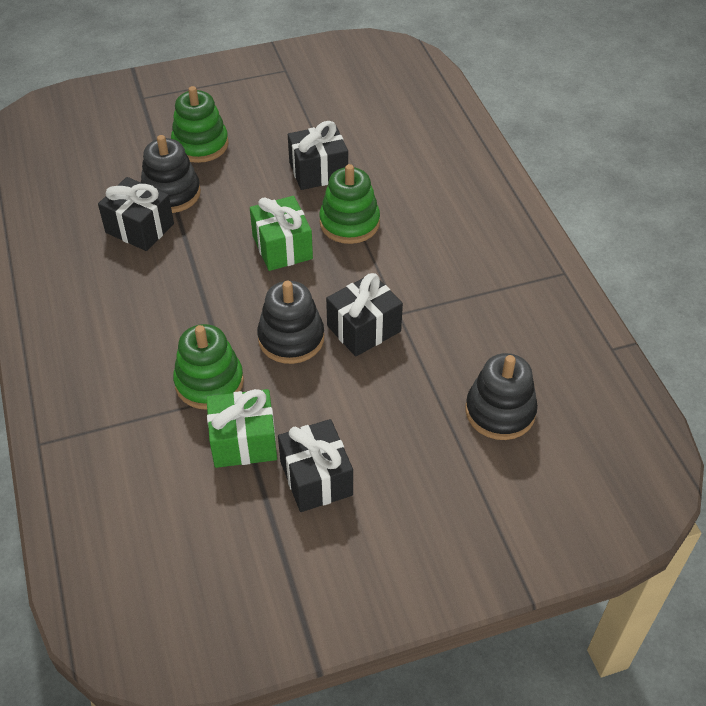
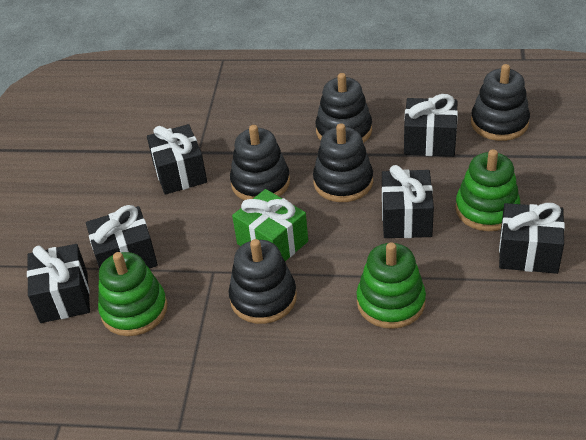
black gift: [98,177,174,251] [278,419,353,512] [288,121,348,190] [326,273,403,357] = 4 -> [27,244,90,323] [86,205,158,269] [147,124,207,195] [382,165,434,238] [404,94,458,157] [499,203,565,274] = 6
black stacking toy: [141,135,201,213] [257,281,324,364] [466,353,538,440] = 3 -> [228,239,297,324] [230,125,290,200] [313,123,373,202] [315,73,372,143] [471,64,530,141] = 5
green gift: [206,389,277,468] [250,196,313,271] = 2 -> [232,189,308,261] = 1

